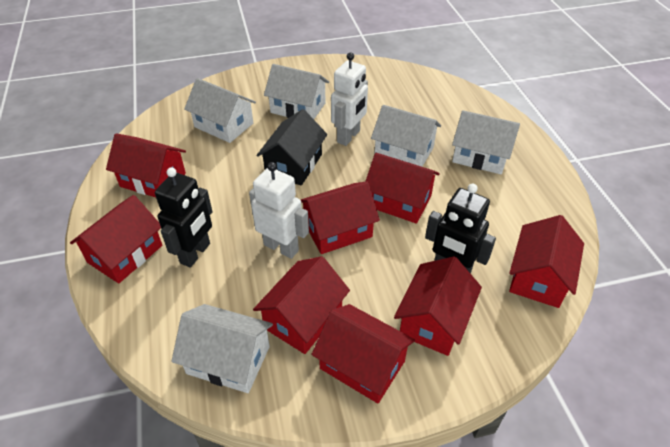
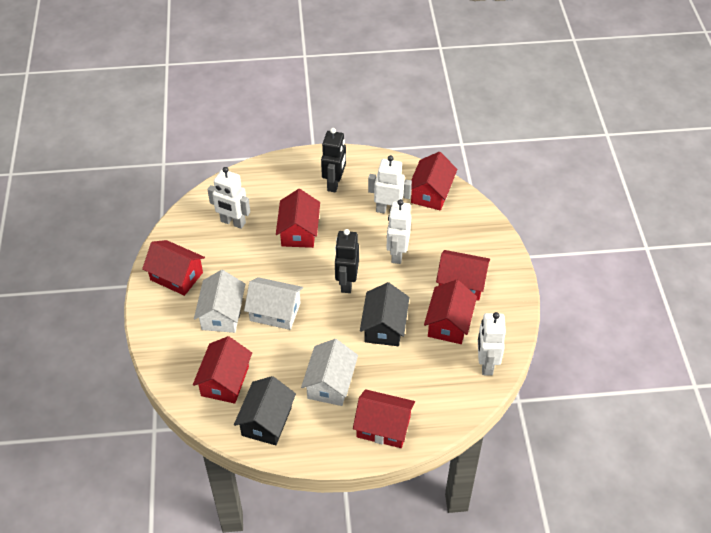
black house: [256,109,327,186] = 1 -> [234,376,296,445] [360,282,409,346] = 2
red house: [70,195,162,283] [106,133,186,197] [253,256,350,354] [301,181,380,254] [312,304,415,403] [365,153,440,224] [394,257,482,356] [509,215,584,308] = 8 -> [142,240,205,296] [193,336,252,404] [276,189,320,248] [353,389,415,448] [411,152,457,211] [424,280,477,344] [436,250,490,301] = 7
white house: [171,304,273,393] [184,78,256,143] [264,64,329,119] [371,105,441,167] [452,110,520,174] = 5 -> [194,270,245,333] [244,277,303,330] [301,339,358,406] = 3
white robot: [249,162,309,259] [331,52,368,146] = 2 -> [207,167,250,229] [368,155,412,213] [387,199,411,264] [478,312,506,376] = 4

